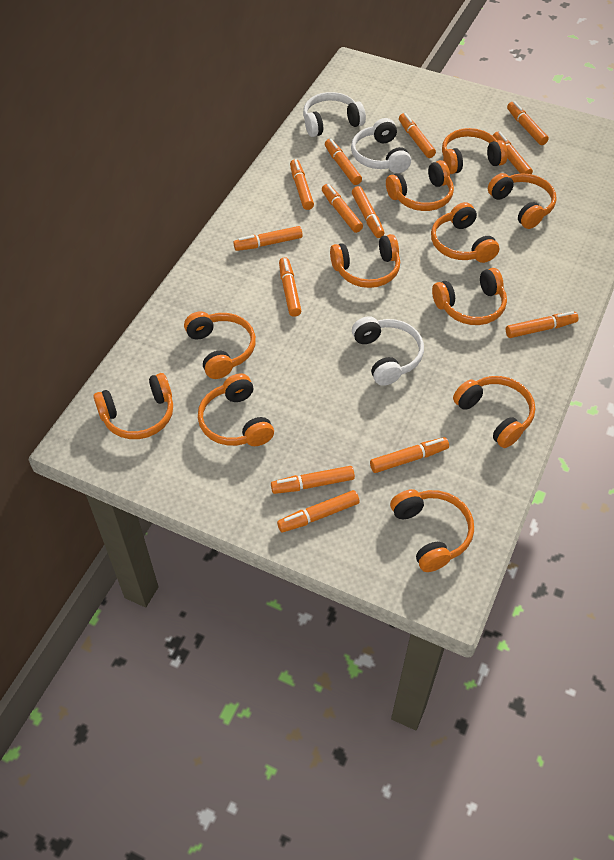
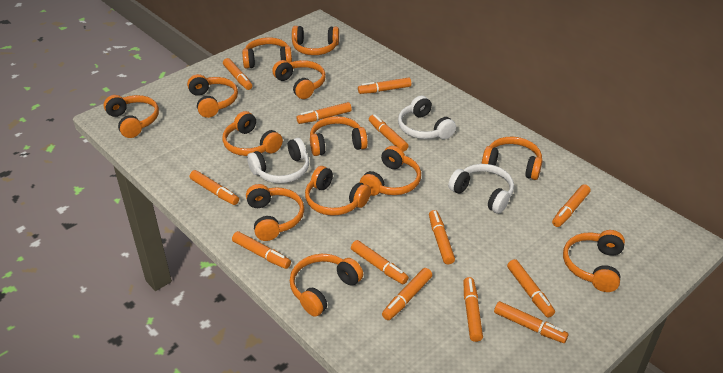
orange headphones: [93,373,173,439] [184,311,256,379] [198,373,274,446] [330,234,400,288] [386,160,454,211] [390,489,474,572] [431,202,499,263] [432,268,507,325] [442,128,507,174] [453,376,535,448] [488,173,556,229] = 11 -> [104,95,159,138] [187,74,238,118] [222,111,283,156] [242,37,292,69] [246,184,304,241] [272,60,326,99] [290,254,363,317] [292,26,339,55] [305,166,371,216] [310,116,368,156] [360,146,421,196] [482,137,543,180] [563,230,625,292] = 13

